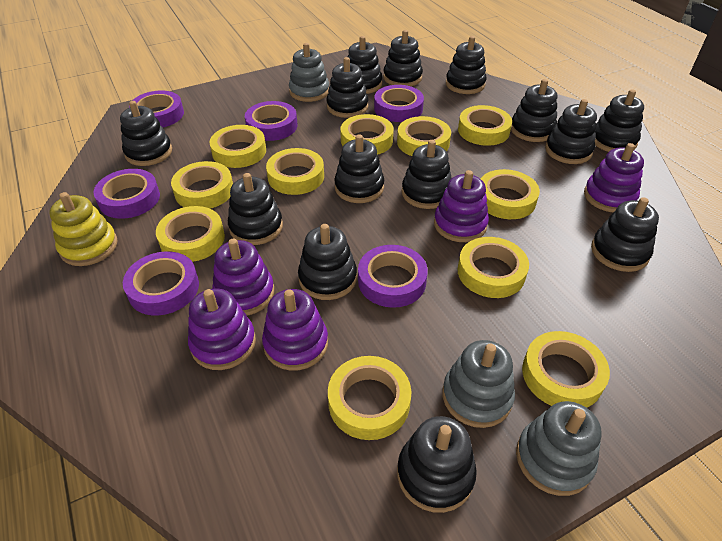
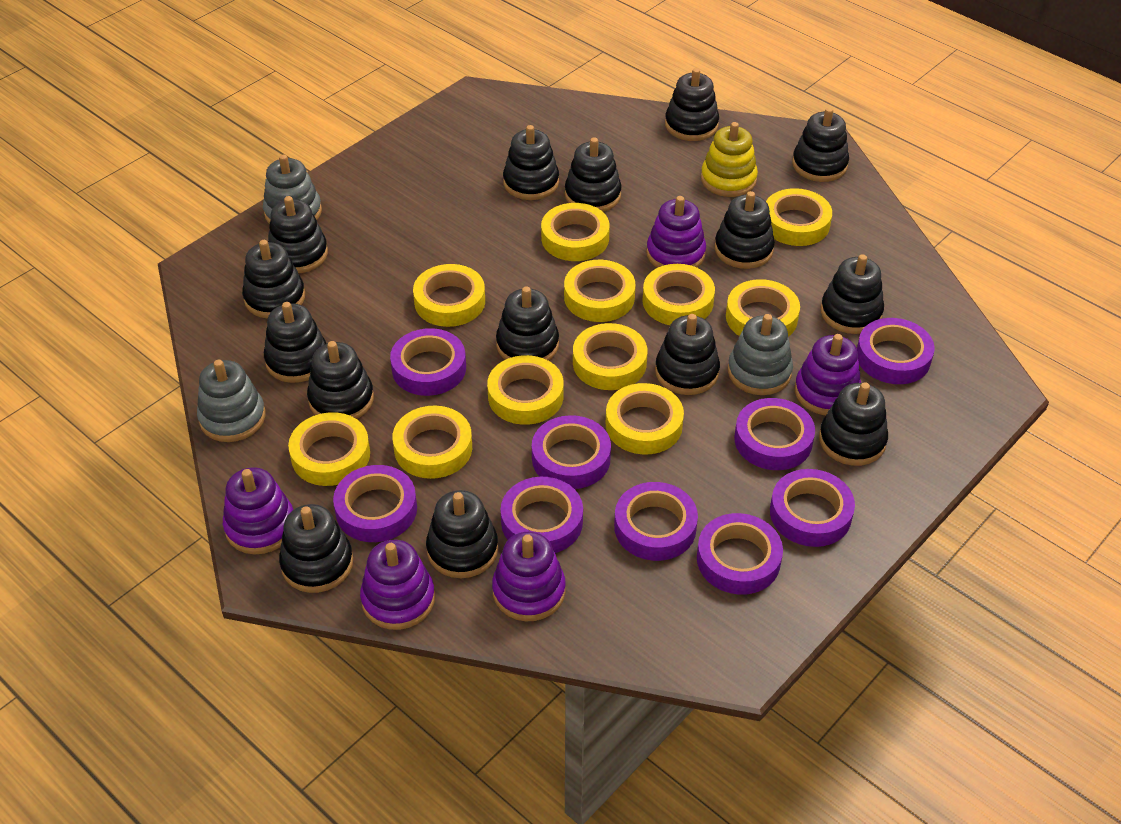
black stacking toy: [120,101,172,166] [228,173,283,245] [298,224,357,300] [326,57,369,118] [334,134,384,203] [347,36,382,94] [383,30,423,86] [397,416,477,513] [402,140,452,209] [446,36,487,94] [511,79,557,142] [545,99,597,164] [591,197,659,272] [595,89,644,152] = 14 -> [242,240,305,318] [264,302,327,383] [268,196,328,273] [279,504,353,593] [307,341,374,419] [426,490,498,578] [496,286,559,361] [503,125,559,200] [565,137,622,212] [655,314,720,395] [665,68,719,141] [715,191,775,269] [792,107,849,182] [819,382,888,466] [821,254,884,334] = 15
purple tape: [93,169,160,219] [123,251,199,316] [129,91,184,127] [245,101,297,141] [358,245,428,308] [374,85,424,122] = 6 -> [333,465,417,542] [390,328,466,396] [501,477,583,553] [532,415,611,489] [614,482,698,561] [697,513,783,595] [734,398,815,470] [770,469,855,547] [857,318,935,384] = 9

